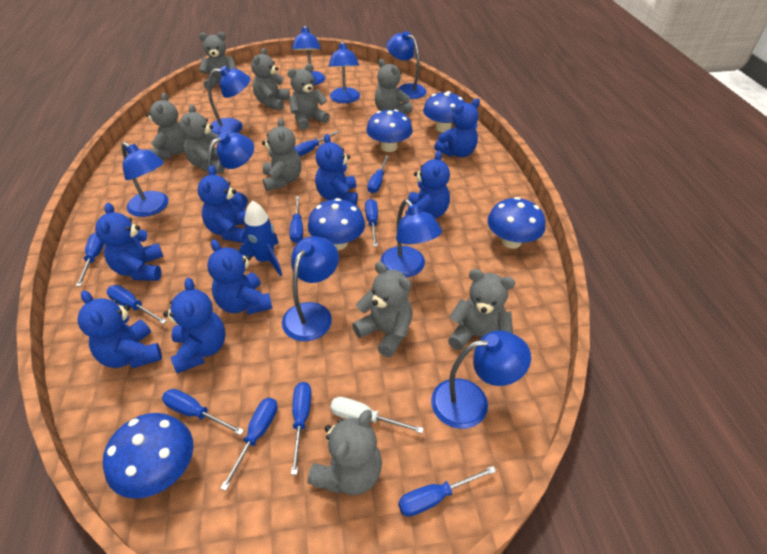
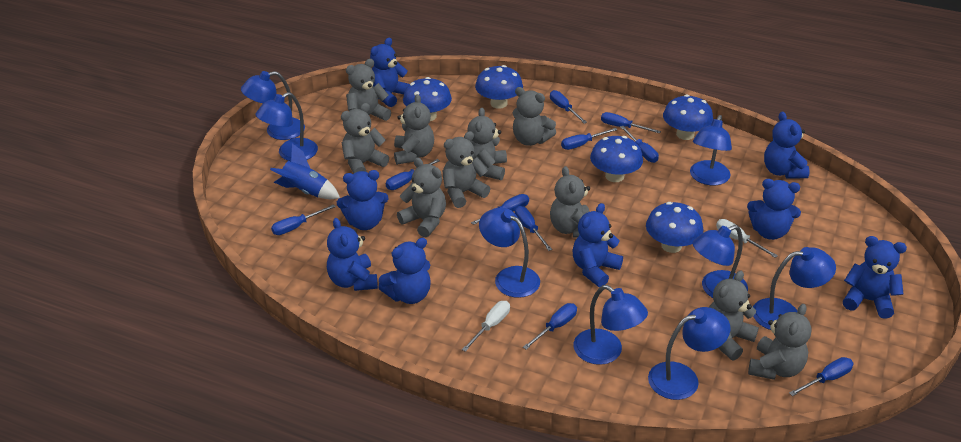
blue lamp: [122,142,168,217] [207,132,254,211] [208,66,250,135] [282,236,339,341] [292,25,325,85] [328,41,360,103] [380,199,442,277] [387,31,427,99] [431,331,531,429] = 9 -> [241,71,305,140] [256,92,318,161] [479,207,540,298] [574,285,648,365] [648,307,730,400] [690,115,732,185] [692,225,748,298] [753,247,836,330] = 8
white screwdriver: [330,397,424,433] = 1 -> [462,301,510,352] [716,219,778,258] = 2

